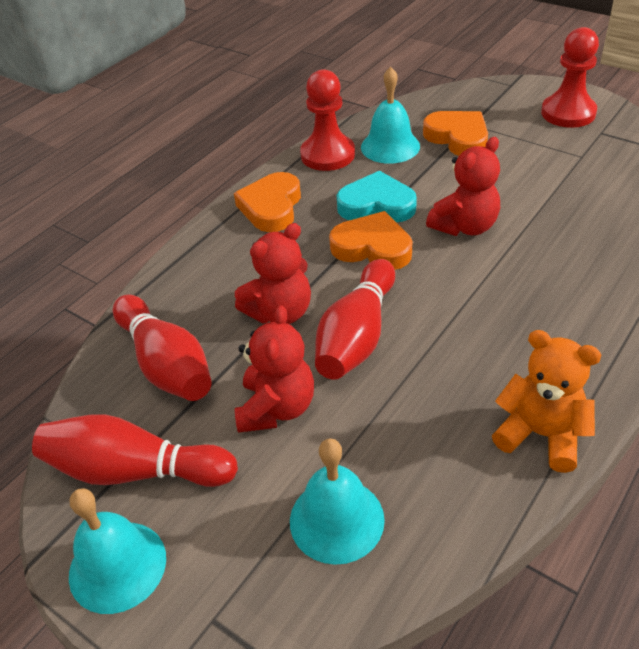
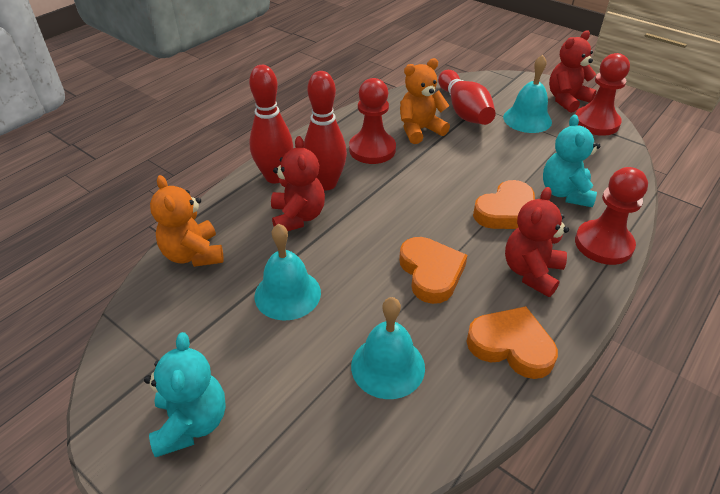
orange teddy bear: [492,330,601,473] = 1 -> [150,175,224,267] [400,58,450,144] = 2
red pawn: [300,69,355,171] [541,27,599,128] = 2 -> [349,78,396,164] [575,53,630,136] [575,167,648,265] = 3
turquoise heart: [337,171,417,222] = 1 -> none = 0
turquoise teddy bear: none = 0 -> [144,332,226,457] [543,115,600,207] = 2

